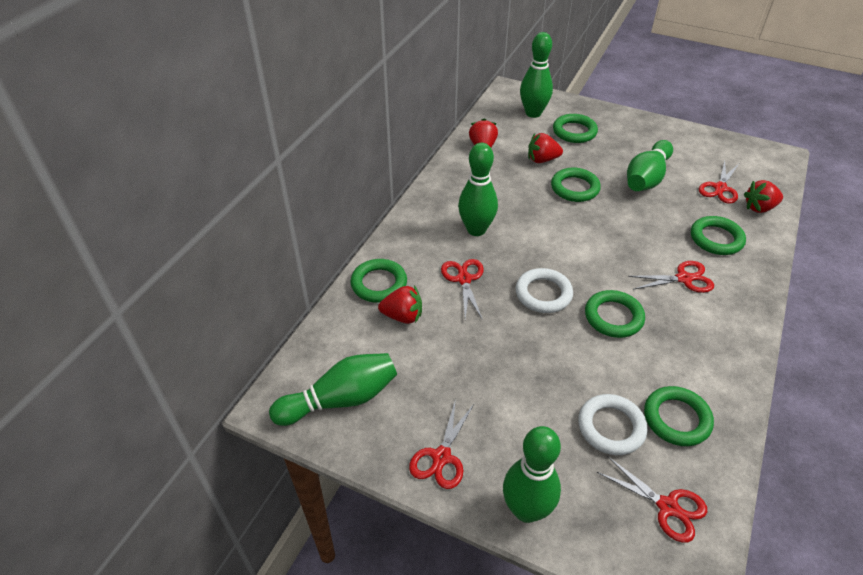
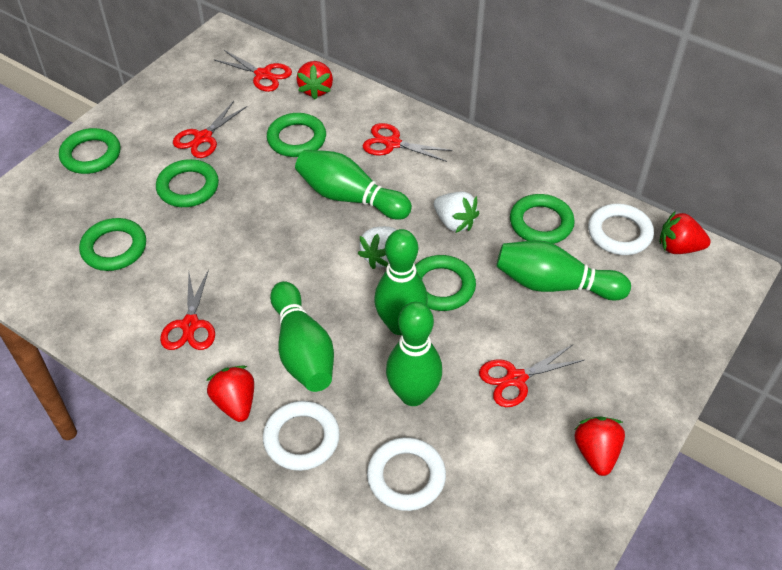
white ring: [516,268,573,313] [578,394,648,455] = 2 -> [263,401,340,471] [367,437,446,511] [588,204,654,255] = 3
white strawberry: none = 0 -> [357,226,397,269] [434,191,480,233] = 2

